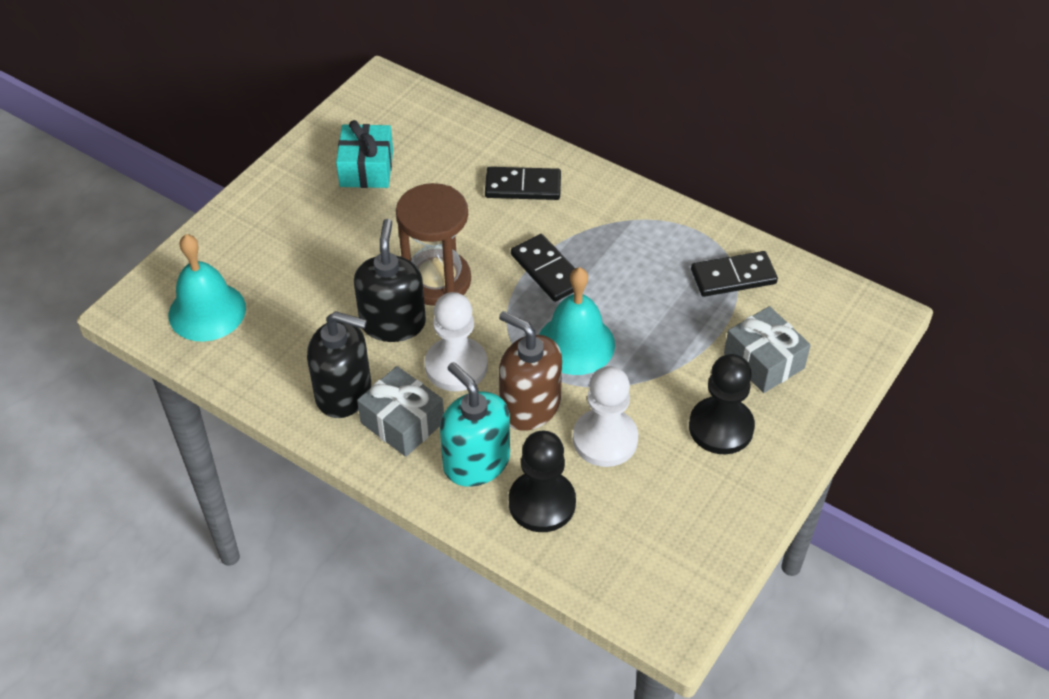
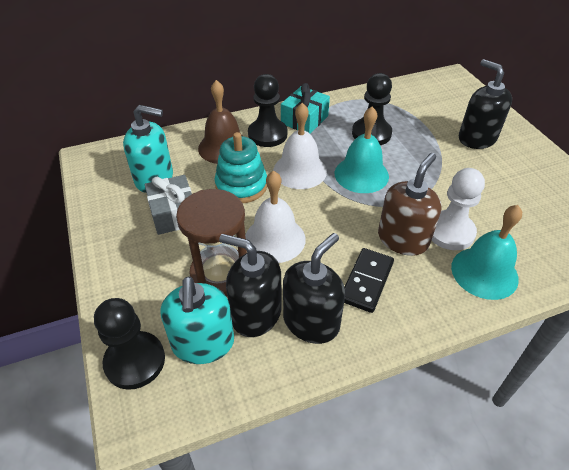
black domino: [485,167,561,200] [511,234,575,302] [691,251,778,297] = 3 -> [344,248,394,313] = 1
black pawn: [509,431,576,532] [689,354,755,455] = 2 -> [94,298,165,390] [248,74,287,147] [352,73,392,145] = 3
black soap dispenser: [307,311,371,418] [354,219,426,342] = 2 -> [219,234,282,337] [283,233,345,344] [459,59,512,149] = 3
brown bell: none = 0 -> [198,80,242,164] = 1
grey gift: [357,366,444,457] [724,306,811,393] = 2 -> [145,175,192,235] = 1
turquoise soap dispenser: [440,362,510,487] = 1 -> [123,105,173,193] [161,276,234,364] = 2
turquoise stacking toy: none = 0 -> [214,132,267,203] = 1
white bell: none = 0 -> [245,171,306,263] [273,103,327,189] = 2
white pawn: [425,292,488,391] [573,366,638,467] = 2 -> [431,168,485,250] = 1

